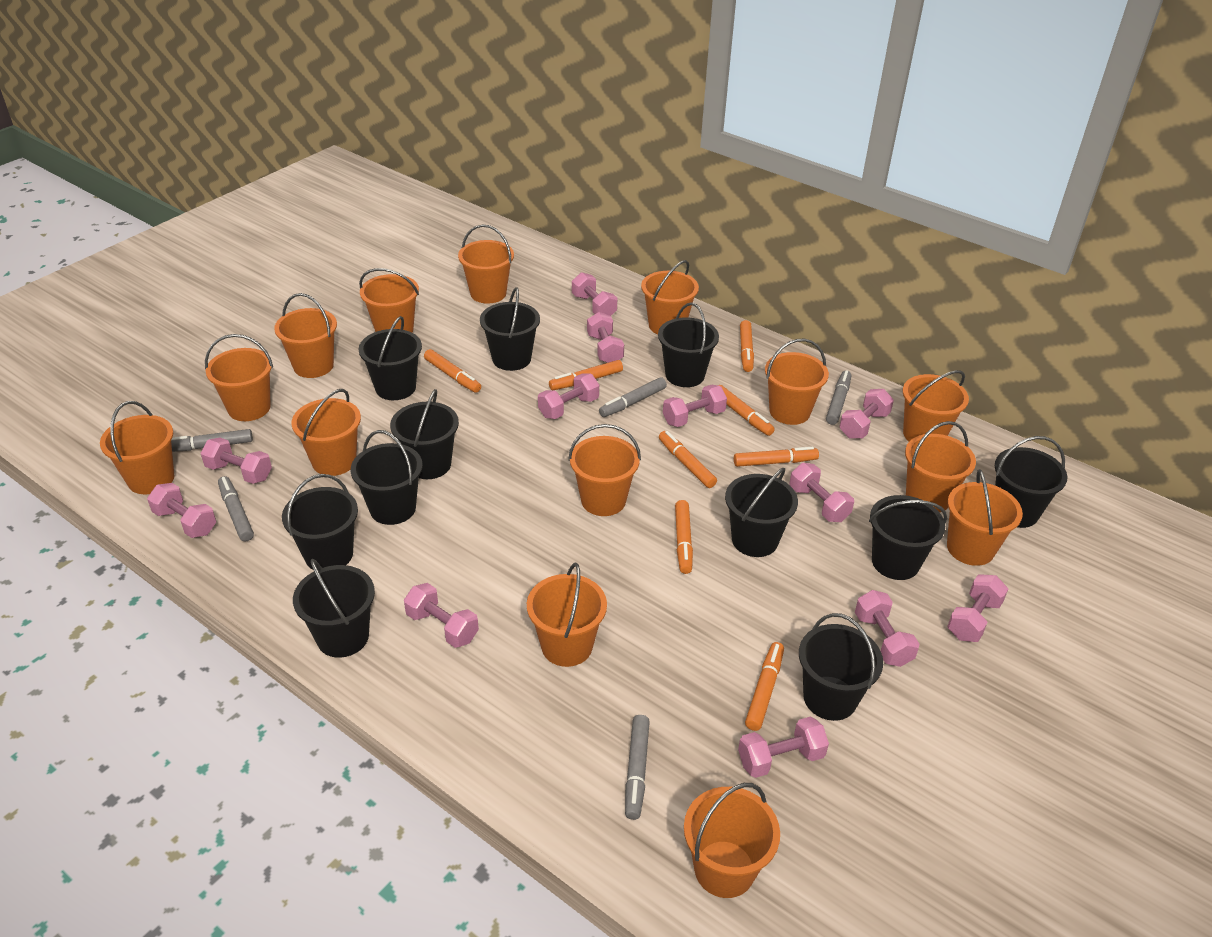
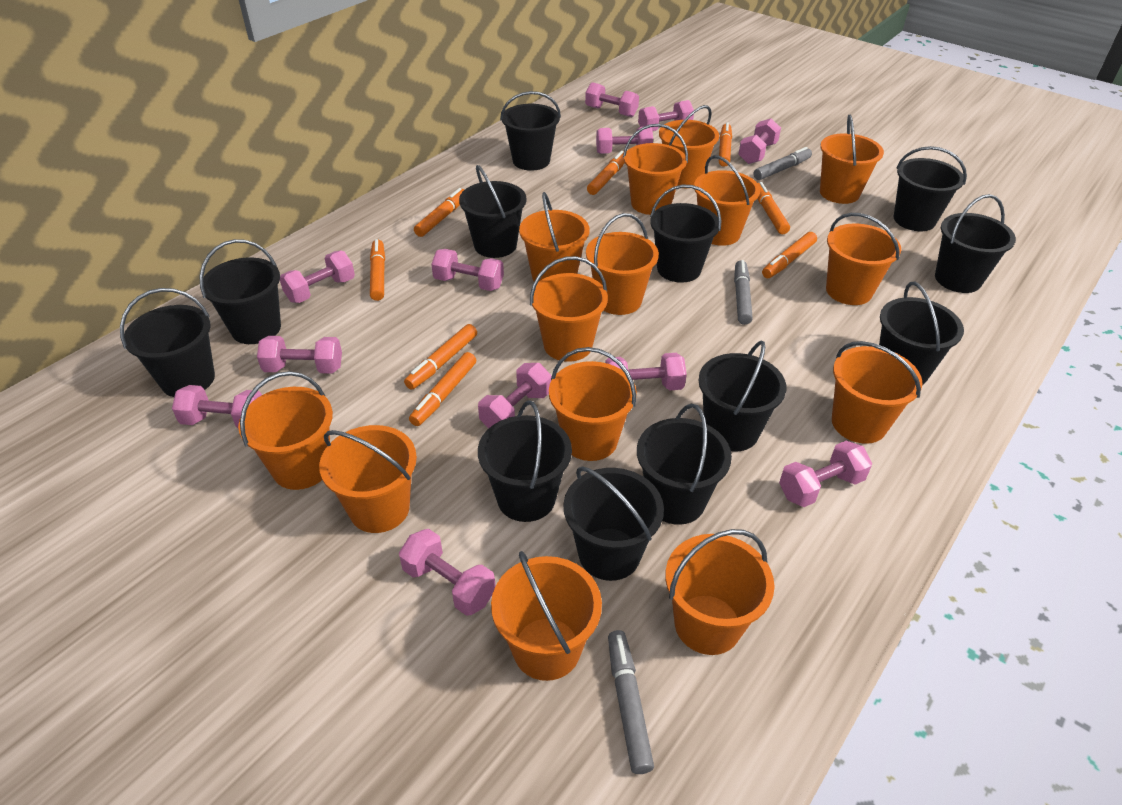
black bucket: [282,474,358,570] [293,559,375,658] [351,430,423,525] [359,316,422,400] [390,389,459,479] [480,287,540,371] [658,302,719,387] [725,468,798,557] [799,613,883,721] [869,495,947,580] [995,436,1067,528] = 11 -> [120,288,215,397] [199,239,281,344] [459,165,527,258] [478,400,572,522] [500,91,561,171] [564,466,664,581] [637,404,732,525] [650,185,722,283] [698,340,786,451] [879,282,964,385] [894,146,967,231] [935,194,1016,293] = 12
grey marker: [171,429,253,452] [218,476,254,542] [599,377,667,417] [625,715,650,820] [826,370,851,425] = 5 -> [608,630,654,774] [734,260,753,325] [753,147,812,180] = 3

